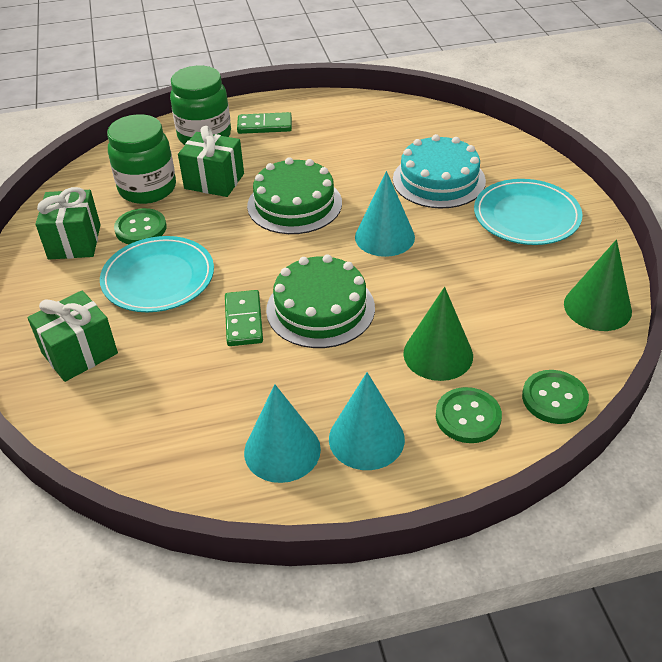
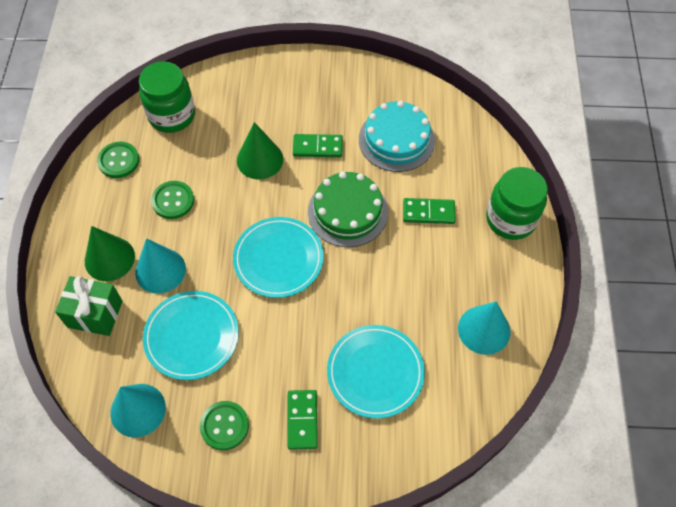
green cake: [247,157,342,234] [266,254,375,348] = 2 -> [308,172,388,247] = 1
green domino: [225,290,263,346] [237,112,292,134] = 2 -> [287,390,318,450] [293,134,343,157] [403,198,456,224] = 3
green gift: [28,290,118,382] [36,187,101,259] [178,126,244,197] = 3 -> [55,276,123,336] = 1
turquoise plate: [100,236,214,312] [474,179,583,245] = 2 -> [143,291,239,380] [233,217,324,298] [327,325,425,418] = 3

